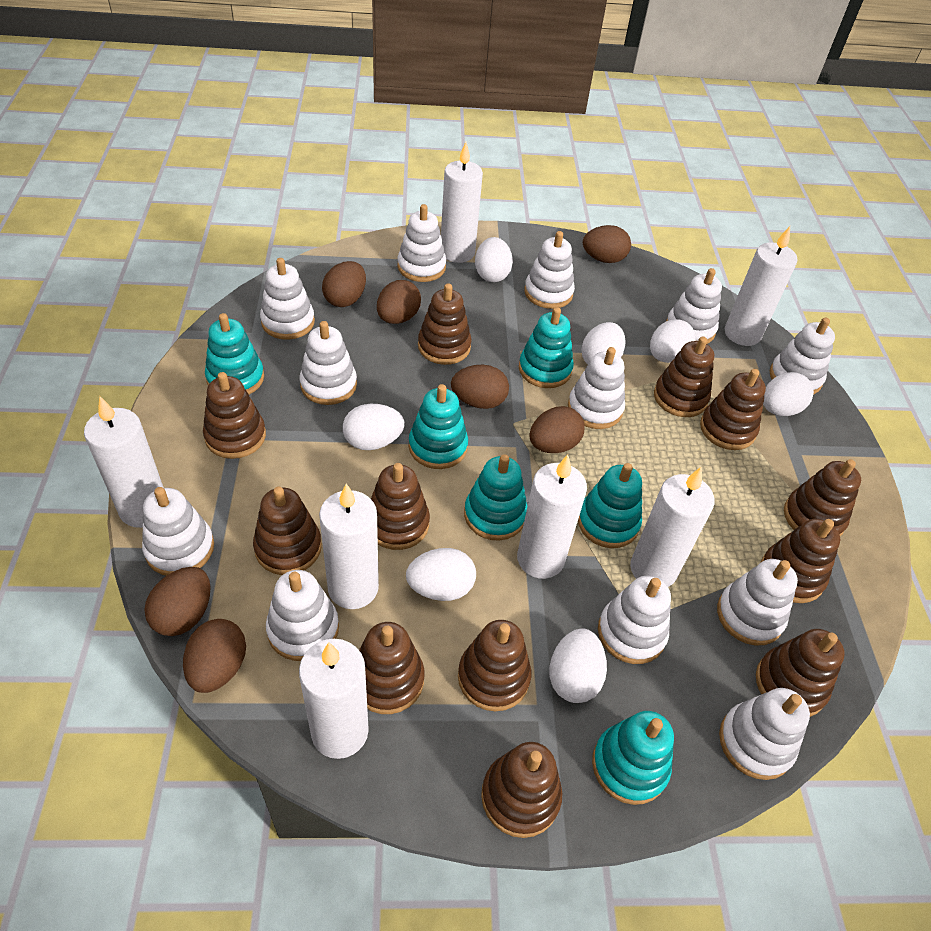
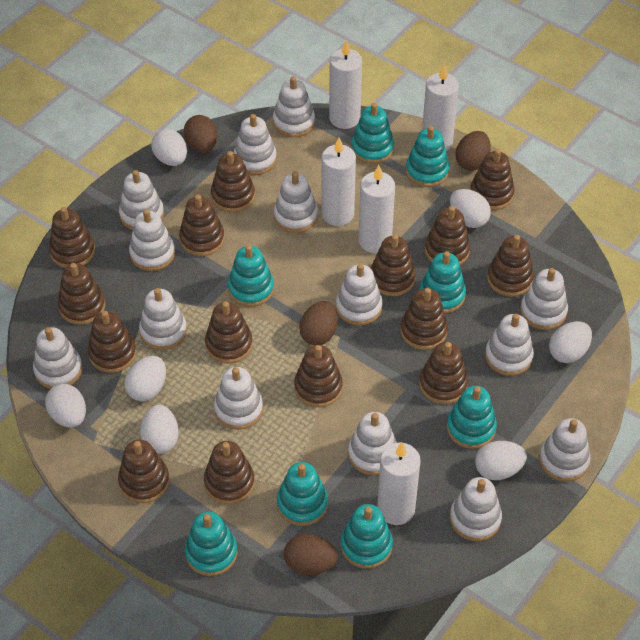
brown egg: [144,567,210,636] [183,619,246,693] [322,261,366,307] [377,280,421,324] [451,365,509,409] [529,406,585,453] [583,225,631,263] = 7 -> [184,115,217,153] [284,534,338,575] [299,301,338,345] [455,131,491,171] = 4
brown stacking toy: [203,372,266,459] [253,487,322,575] [359,622,425,714] [371,463,430,550] [418,283,472,365] [458,620,531,711] [481,742,562,838] [654,337,714,417] [700,369,766,450] [756,629,845,717] [761,519,840,603] [784,459,861,536] = 12 -> [49,207,95,268] [58,263,106,325] [88,311,136,373] [118,440,170,503] [179,195,225,256] [204,441,255,504] [205,301,253,363] [211,151,255,213] [294,345,343,407] [371,234,416,296] [400,288,448,350] [419,342,468,404] [425,206,470,265] [470,149,515,210] [487,235,534,297] = 15
turquoise stacking toy: [205,313,264,394] [409,384,468,469] [464,454,527,541] [519,307,574,388] [578,463,642,548] [592,711,674,805] = 6 -> [185,511,237,576] [228,245,274,307] [277,462,328,526] [341,504,393,569] [351,103,394,164] [406,126,450,187] [420,251,466,313] [447,386,497,449] = 8
white candle: [84,396,164,528] [299,639,369,759] [319,484,379,609] [441,142,483,263] [517,455,587,579] [630,467,715,587] [725,226,797,346] = 7 -> [322,138,356,226] [329,40,362,129] [358,165,395,253] [377,442,421,525] [422,64,459,151] = 5
white stacking toy: [142,487,214,576] [260,258,315,340] [266,570,339,661] [300,321,357,405] [397,204,446,282] [524,231,575,309] [568,347,625,429] [598,576,671,664] [666,268,722,344] [717,559,798,646] [719,688,810,780] [770,317,835,395] = 12 -> [33,327,82,389] [119,170,164,230] [129,209,175,271] [139,288,187,350] [214,367,263,430] [234,114,277,175] [273,77,315,137] [274,171,318,233] [336,263,383,326] [348,412,397,475] [450,477,502,541] [485,314,534,376] [520,268,568,330] [539,418,591,482] = 14

